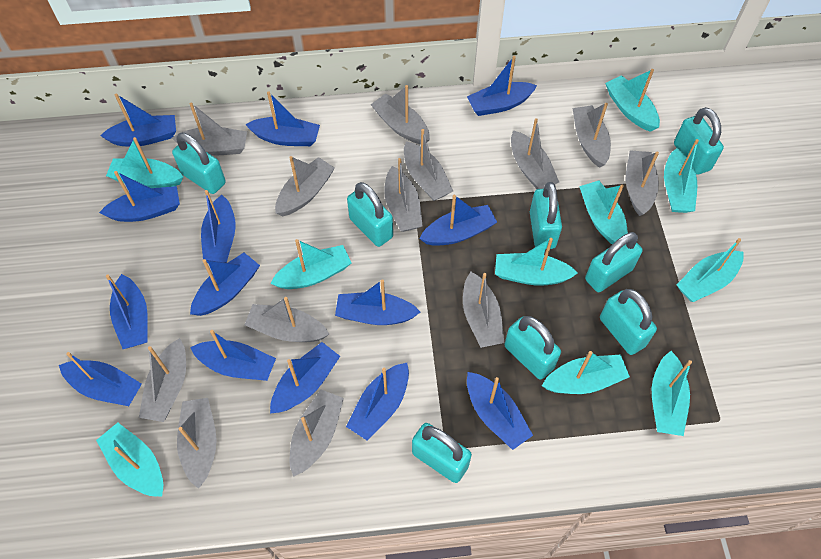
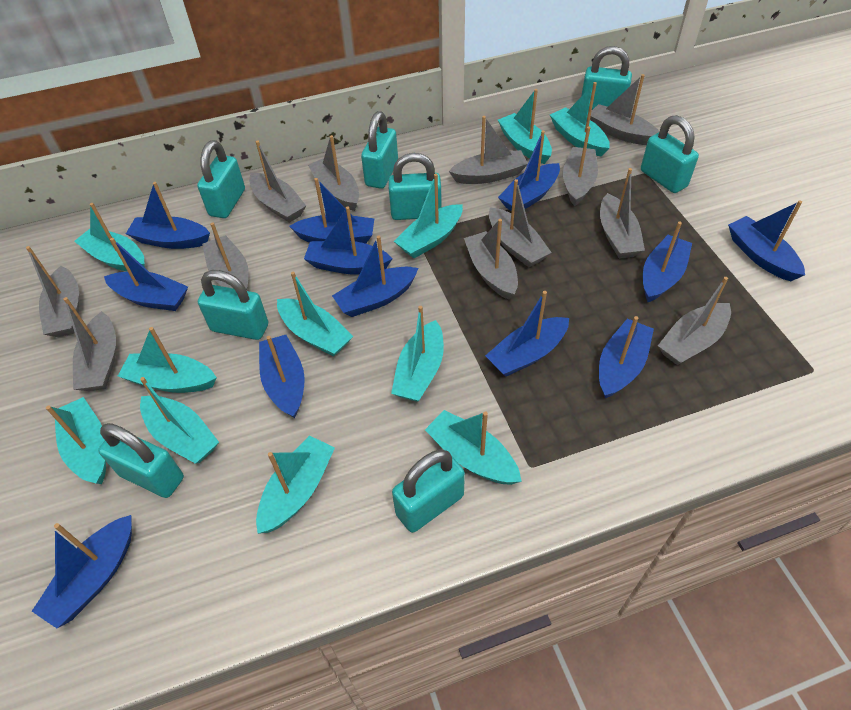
blue boat: [59,352,142,406] [99,171,180,222] [100,94,176,147] [106,274,148,349] [190,253,260,316] [190,330,276,381] [201,190,236,263] [245,92,320,146] [270,342,340,414] [335,279,420,325] [346,363,409,440] [419,194,497,246] [467,56,537,116] [467,372,533,450] = 14 -> [32,515,132,628] [104,238,188,311] [126,182,210,249] [259,335,305,418] [289,178,374,244] [304,206,393,275] [332,235,418,317] [485,291,569,377] [498,131,560,211] [599,316,654,398] [643,222,692,302] [728,200,805,281] = 12
grey boat: [139,338,186,422] [172,103,247,156] [177,398,217,489] [244,297,329,342] [275,156,335,216] [289,389,344,477] [371,85,430,144] [384,158,423,232] [404,129,453,201] [463,272,504,348] [511,118,559,189] [572,103,611,168] [626,150,659,216] = 13 -> [26,246,79,337] [63,297,116,391] [202,222,249,290] [249,141,306,223] [308,135,359,211] [449,116,528,184] [464,219,518,300] [489,179,552,267] [563,127,598,206] [590,74,659,145] [600,168,645,259] [658,277,731,365] = 12
turquoise boat: [96,423,163,497] [106,137,183,188] [270,239,351,289] [495,238,578,286] [542,351,630,394] [579,181,628,244] [605,69,660,132] [652,351,692,436] [664,139,699,213] [677,238,743,302] = 10 -> [46,397,106,484] [74,203,145,272] [118,327,217,393] [140,377,219,464] [256,435,335,534] [277,272,353,357] [391,306,444,402] [394,174,463,258] [425,410,522,485] [498,89,552,164] [550,82,610,157] = 11

